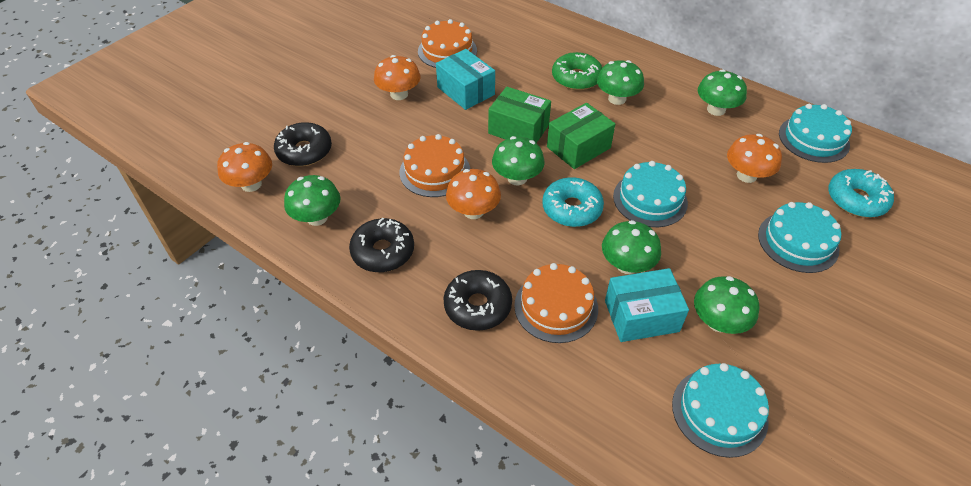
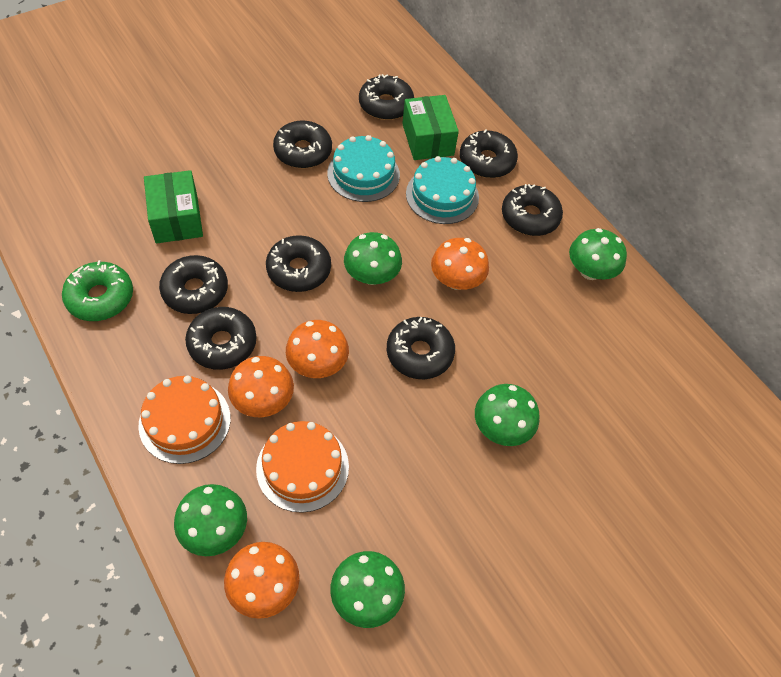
black donut: [274,122,332,166] [349,218,414,272] [444,270,512,331] = 3 -> [159,255,228,314] [185,307,257,370] [266,235,331,292] [273,120,332,168] [359,74,414,120] [387,317,455,379] [460,129,518,178] [502,184,563,236] = 8
green mushroom: [284,175,340,226] [492,136,545,185] [597,60,644,105] [602,220,661,274] [694,276,759,334] [698,69,747,116] = 6 -> [174,484,247,556] [330,551,405,628] [344,232,402,285] [475,384,539,446] [569,228,627,280] = 5
orange cake: [399,134,470,197] [418,19,477,68] [514,263,598,343] = 3 -> [138,376,231,464] [256,421,349,513] = 2
turquoise box: [436,49,495,110] [605,268,689,342] = 2 -> none = 0
turquoise cake: [613,161,688,227] [672,363,769,458] [758,202,841,273] [779,104,852,163] = 4 -> [327,135,400,202] [406,156,479,224] = 2
turquoise donut: [542,177,604,227] [828,169,894,218] = 2 -> none = 0

